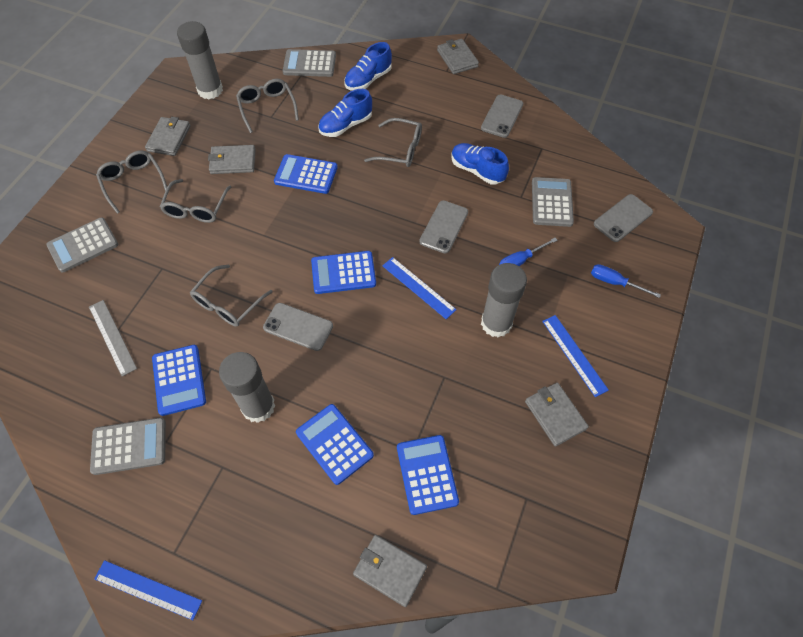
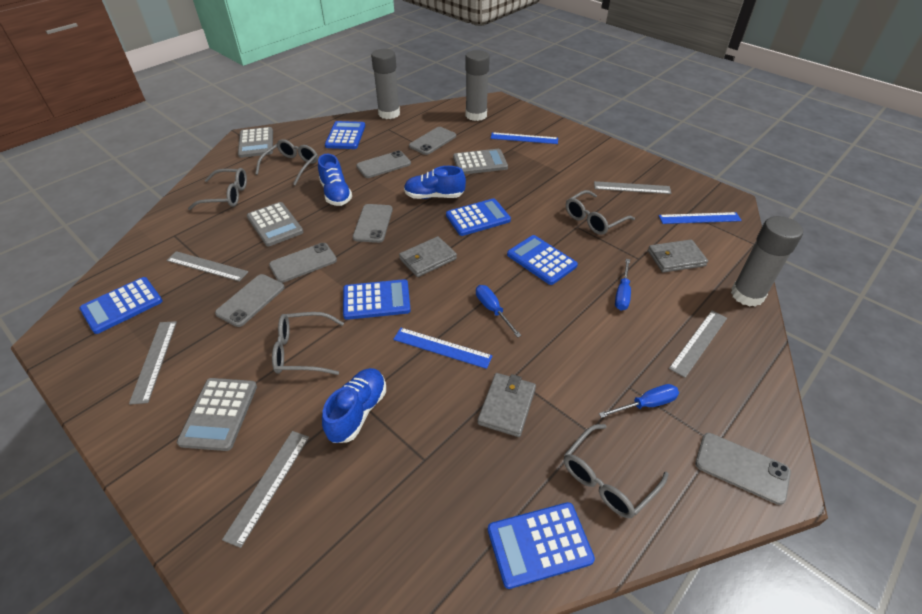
blue calculator: [152,345,206,416] [274,154,338,194] [296,404,374,485] [311,251,376,294] [397,435,459,515] = 5 -> [79,277,163,334] [325,121,365,149] [343,279,411,320] [446,198,511,236] [488,502,595,589] [507,235,578,285] = 6
blue screwdriver: [499,238,558,266] [591,264,661,298] = 2 -> [476,285,521,338] [599,384,679,418] [615,259,631,310] = 3
grey phone: [263,303,333,351] [419,200,468,253] [481,94,523,138] [594,194,653,242] = 4 -> [215,274,285,327] [269,243,337,283] [353,204,393,243] [356,151,411,178] [409,127,456,155] [695,433,791,505] = 6
grey ruler: [89,300,137,377] = 1 -> [129,321,177,405] [166,251,248,282] [222,431,309,548] [594,181,672,194] [669,311,727,378] = 5
grey wallet: [145,117,191,156] [208,145,256,174] [353,535,427,607] [437,39,479,74] [525,382,589,447] = 5 -> [399,236,457,277] [477,373,536,437] [648,239,708,273] = 3

